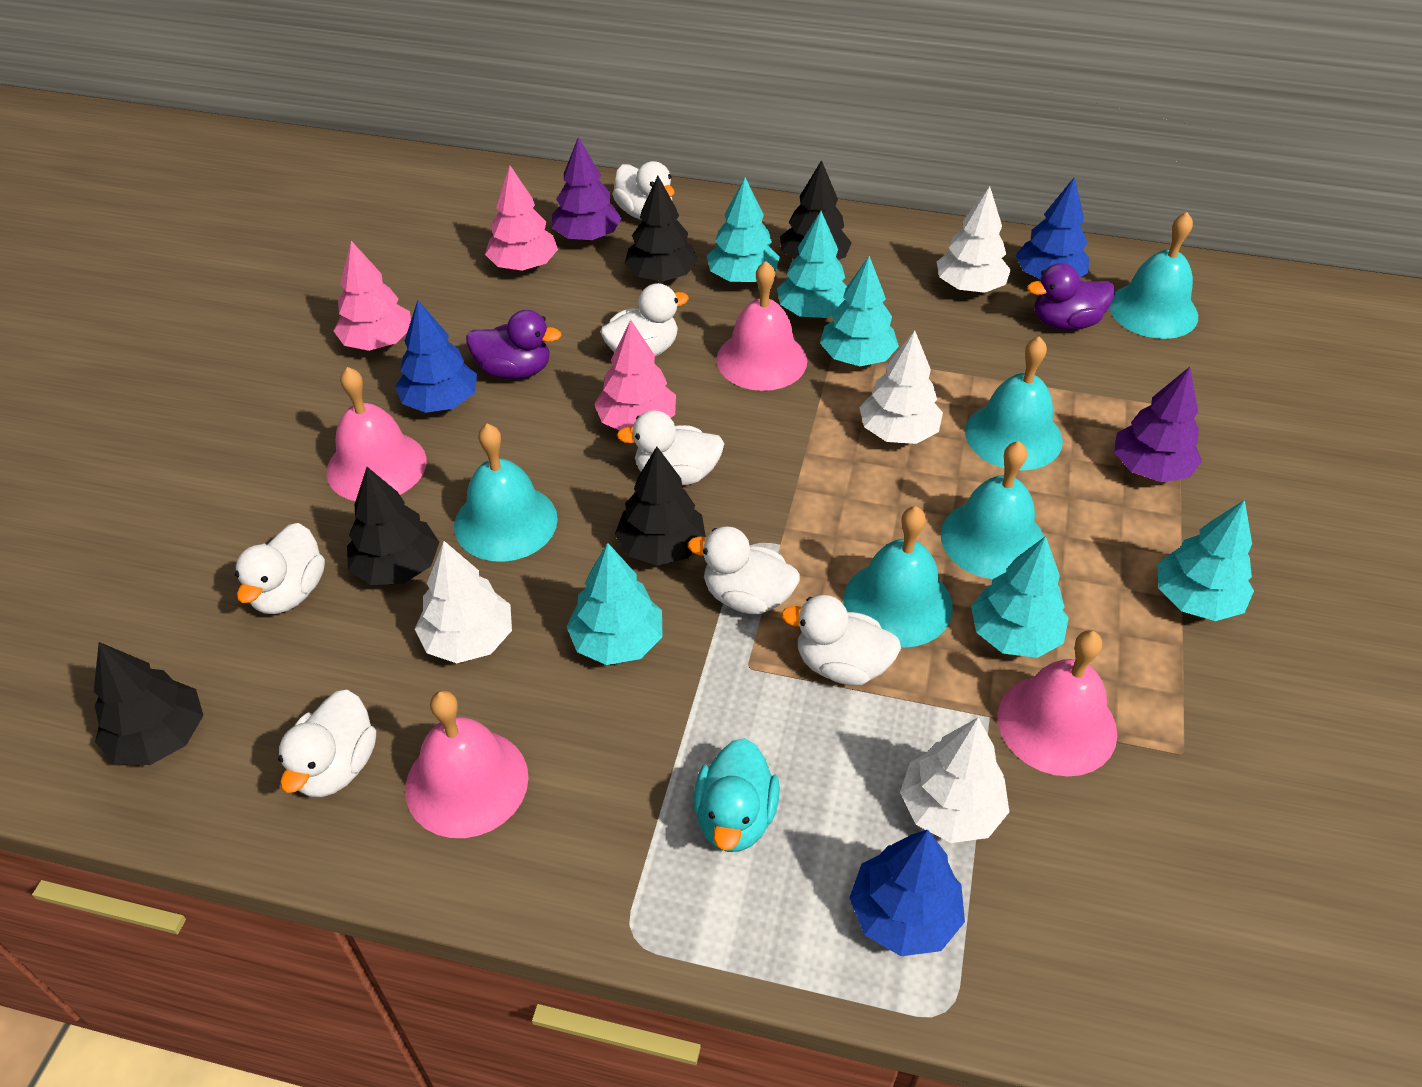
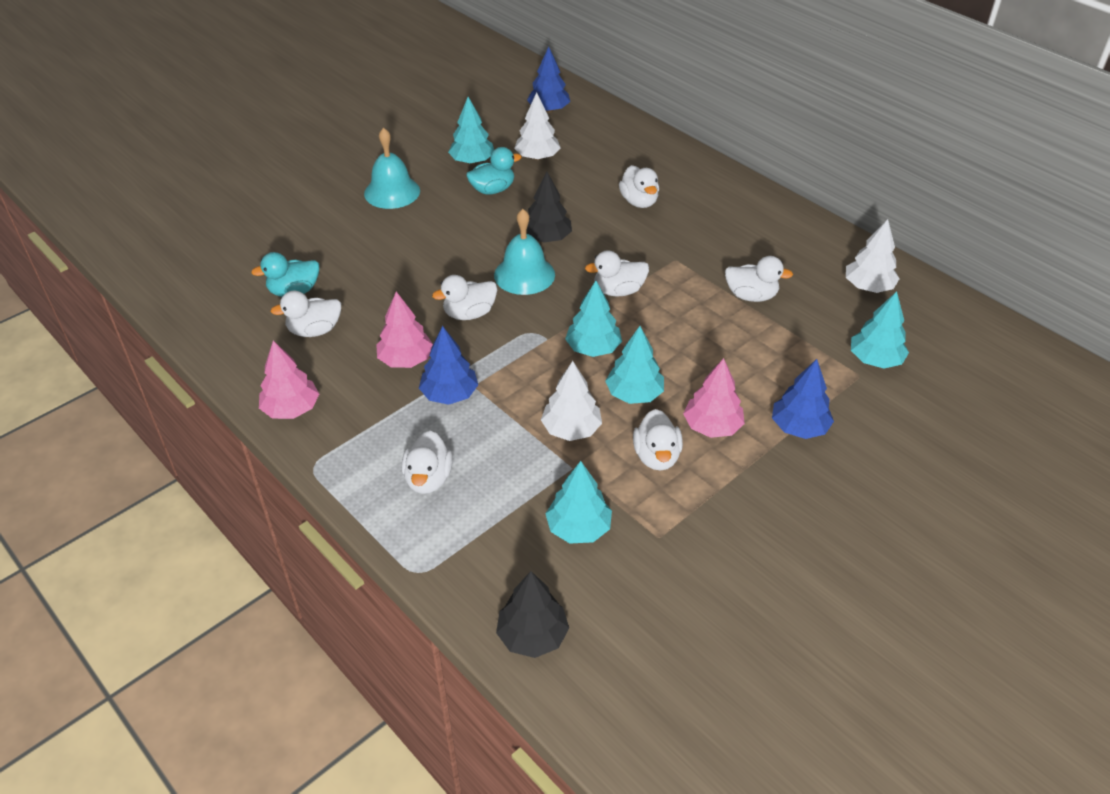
black tree: [94,642,204,765] [347,467,439,585] [615,447,706,566] [625,176,698,281] [780,160,852,260] = 5 -> [496,571,569,658] [526,172,572,243] = 2
pink bell: [326,367,427,501] [405,690,529,838] [716,261,807,391] [997,631,1117,776] = 4 -> none = 0
purple duck: [466,310,562,379] [1027,263,1115,330] = 2 -> none = 0
purple tree: [552,137,622,241] [1114,367,1202,482] = 2 -> none = 0
turquoise bell: [454,424,558,562] [843,506,953,648] [941,441,1044,579] [965,336,1063,471] [1109,212,1198,339] = 5 -> [364,128,420,209] [494,209,555,295] = 2
turquoise duck: [693,738,780,852] = 1 -> [251,252,319,297] [466,147,522,195] = 2
turquoise tree: [566,543,663,665] [707,177,780,282] [777,211,847,318] [820,256,899,366] [971,536,1069,658] [1157,500,1254,621] = 6 -> [448,97,494,164] [545,461,612,543] [565,281,622,357] [605,326,664,404] [851,291,909,369] = 5
white tree: [415,541,512,663] [859,330,943,444] [900,717,1009,843] [937,186,1011,293] = 4 -> [514,92,560,160] [541,361,602,441] [846,219,900,293] = 3

